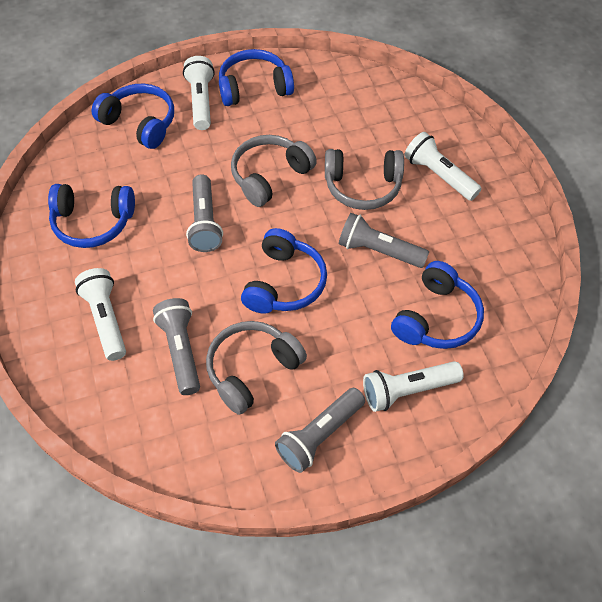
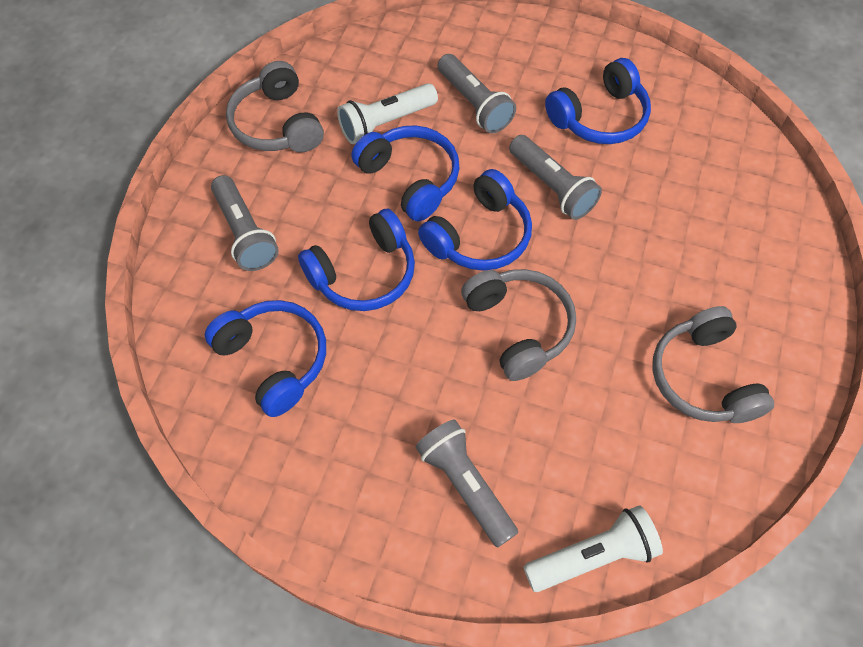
white flashlight: [75,268,126,361] [183,56,215,130] [363,361,464,412] [404,132,482,201] = 4 -> [337,83,438,144] [524,505,663,592] = 2

